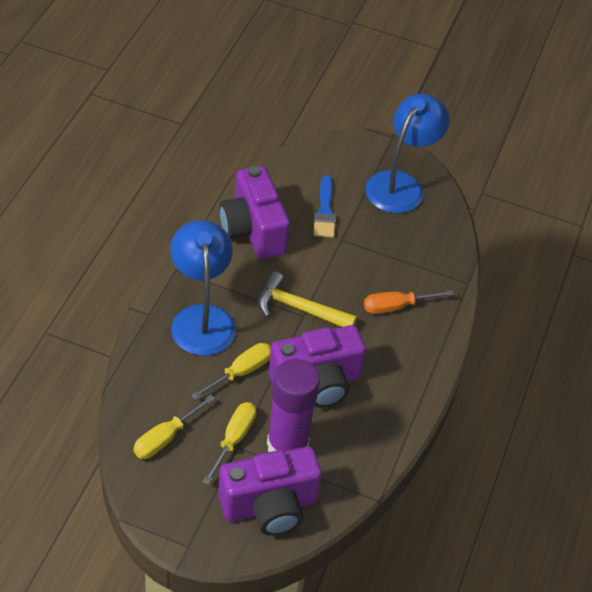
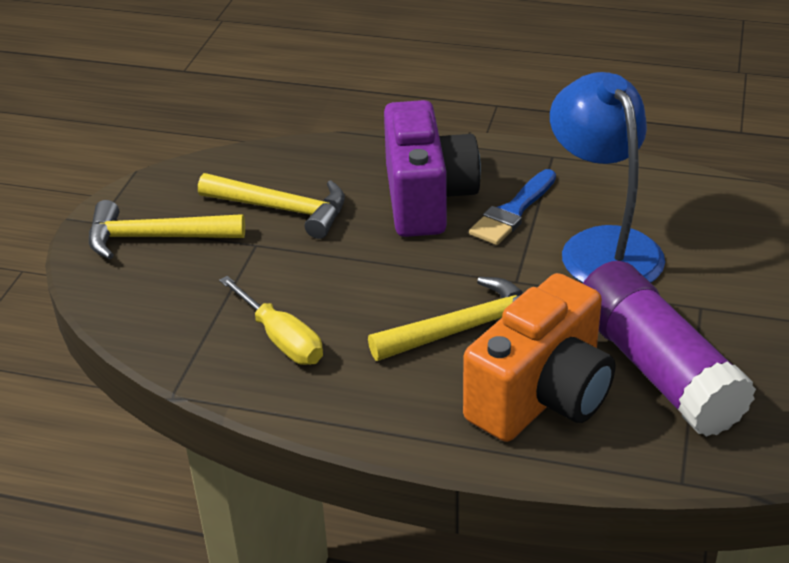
blue lamp: [170,220,236,356] [365,93,449,213] = 2 -> [550,72,665,283] = 1
orange camera: none = 0 -> [463,273,615,442] = 1
orange screwdriver: [364,290,454,314] = 1 -> none = 0
purple camera: [218,446,322,536] [219,166,290,259] [269,325,366,408] = 3 -> [384,100,481,237] = 1
yellow hammer: [258,271,357,327] = 1 -> [89,200,245,259] [198,173,345,239] [368,277,523,361] = 3
yellow screwdriver: [134,395,215,459] [191,343,271,400] [203,402,256,485] = 3 -> [219,276,323,365] = 1

